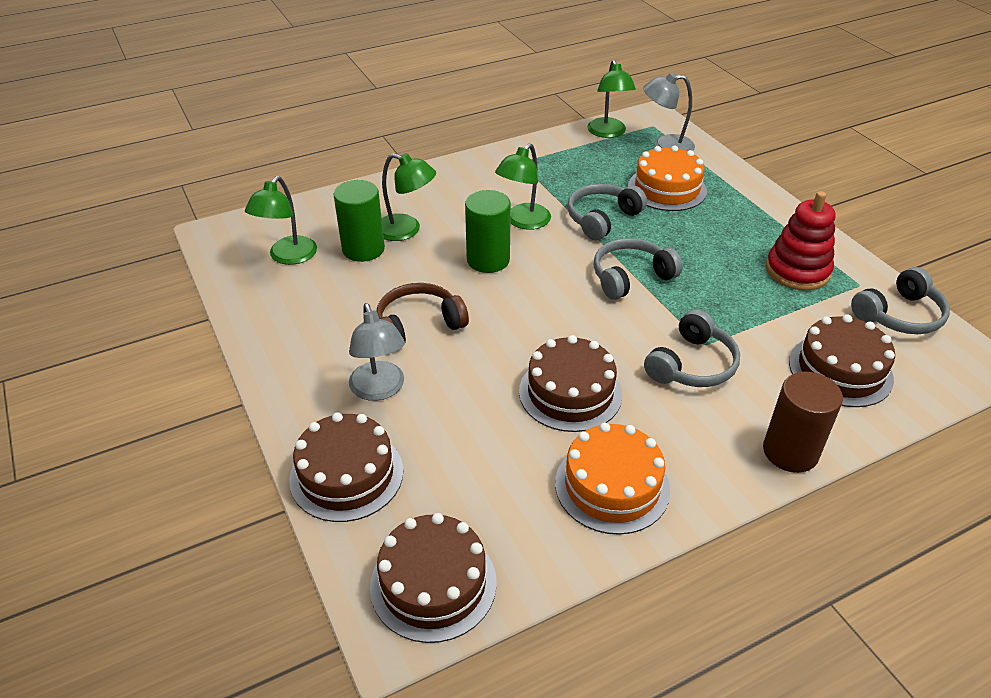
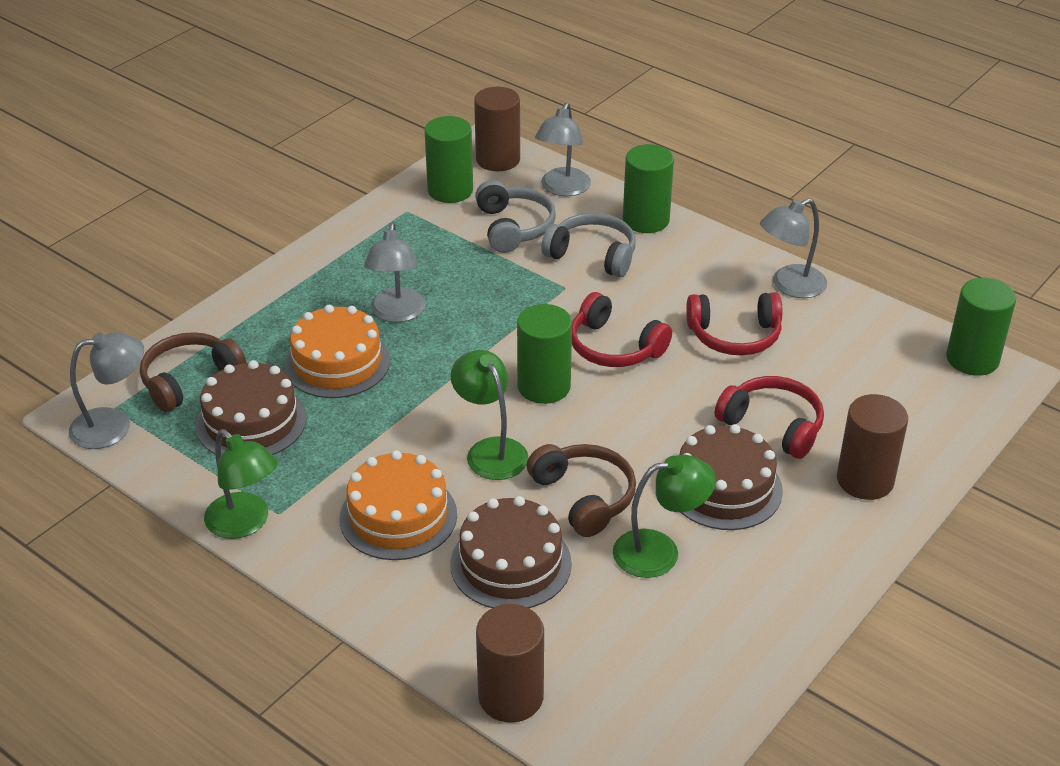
brown cake: [289,412,403,522] [370,513,497,643] [519,335,622,432] [789,315,895,407] = 4 -> [196,360,307,455] [450,496,572,608] [679,424,783,530] = 3
brown cylinder: [763,372,843,473] = 1 -> [474,87,520,171] [476,604,544,723] [837,394,908,500] = 3
brown headphones: [377,283,469,342] = 1 -> [140,332,247,412] [527,444,636,537] = 2
green cylinder: [334,180,385,262] [465,190,511,273] = 2 -> [424,116,473,203] [517,304,572,404] [623,144,674,233] [946,278,1016,376] = 4
green lamp: [245,176,317,265] [382,153,436,241] [495,144,551,230] [587,60,636,138] = 4 -> [204,429,278,539] [450,350,529,480] [613,455,716,578] = 3
grey headphones: [567,184,647,240] [594,238,683,300] [644,309,740,387] [851,267,950,334] = 4 -> [475,180,556,253] [541,213,635,277] = 2
grey lamp: [349,303,405,401] [643,73,695,151] = 2 -> [69,332,144,449] [364,223,426,322] [535,103,591,196] [760,198,827,298] = 4
red headphones: none = 0 -> [572,292,672,367] [686,293,782,355] [715,376,824,459] = 3
red stacking toy: [766,191,836,291] = 1 -> none = 0

